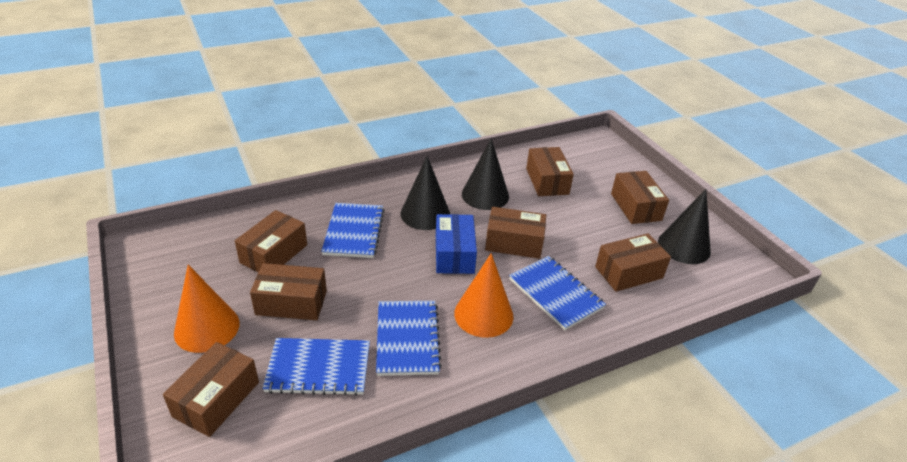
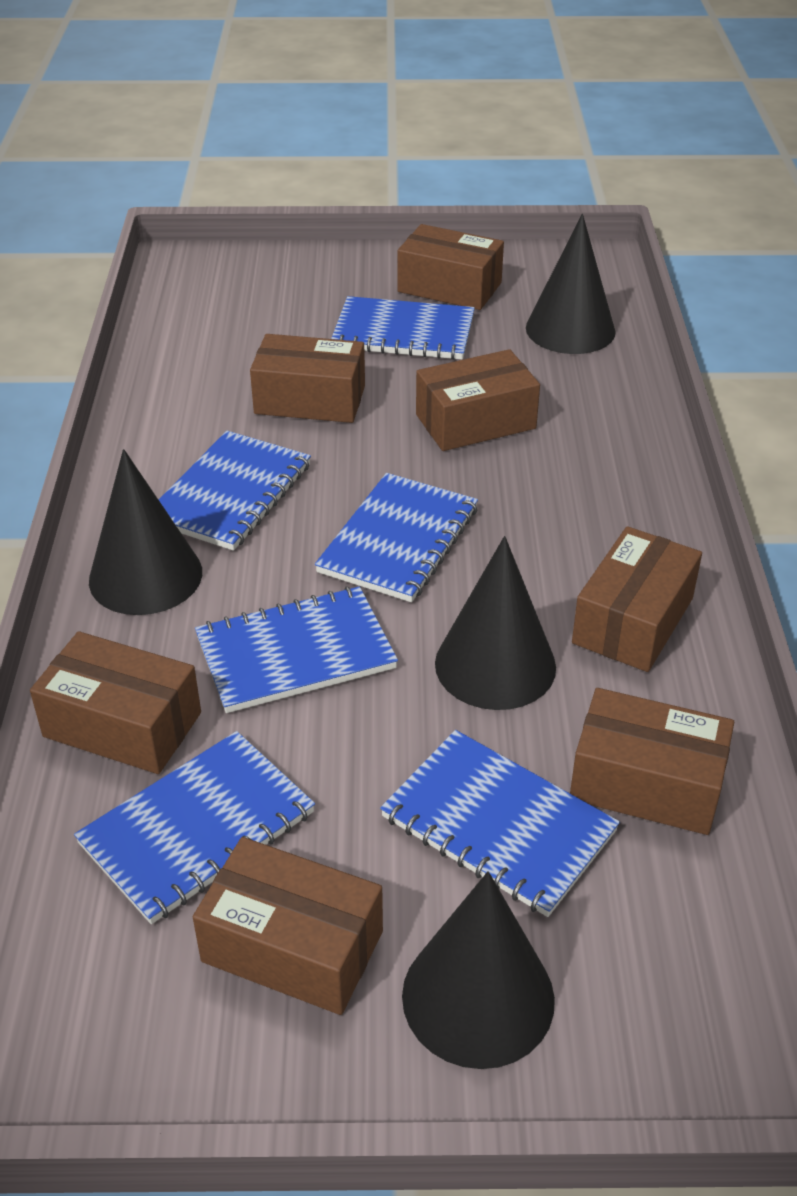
black cone: [401,156,450,230] [462,138,509,210] [658,189,711,264] = 3 -> [89,449,202,615] [402,871,555,1069] [435,536,556,710] [526,214,615,354] = 4
blue box: [436,214,477,274] = 1 -> none = 0
blue notebook: [262,338,370,396] [321,203,385,258] [376,301,442,376] [509,256,606,330] = 4 -> [74,731,315,924] [159,431,311,551] [195,586,398,713] [315,473,478,602] [331,296,475,360] [380,730,620,917] = 6
orange cone: [174,265,240,353] [454,253,513,338] = 2 -> none = 0

